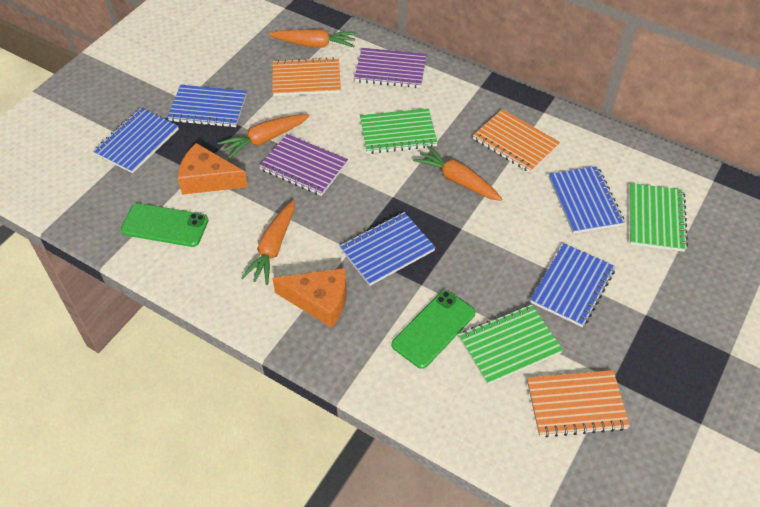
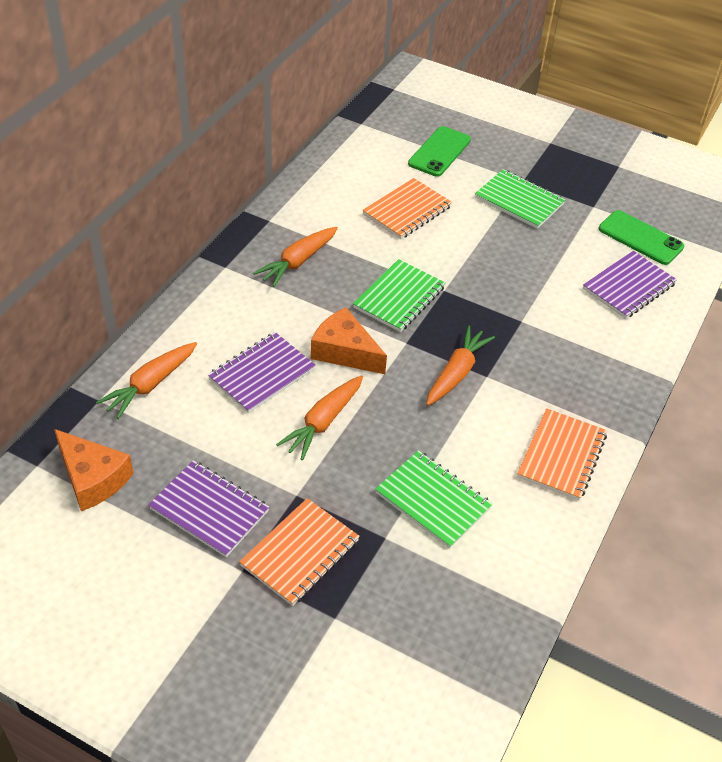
blue notebook: [93,108,179,173] [167,85,247,128] [340,212,436,286] [530,243,615,327] [549,166,625,234] = 5 -> none = 0
purple notebook: [259,134,348,196] [355,48,427,88] = 2 -> [149,460,269,557] [208,332,316,413] [583,251,677,319] = 3

